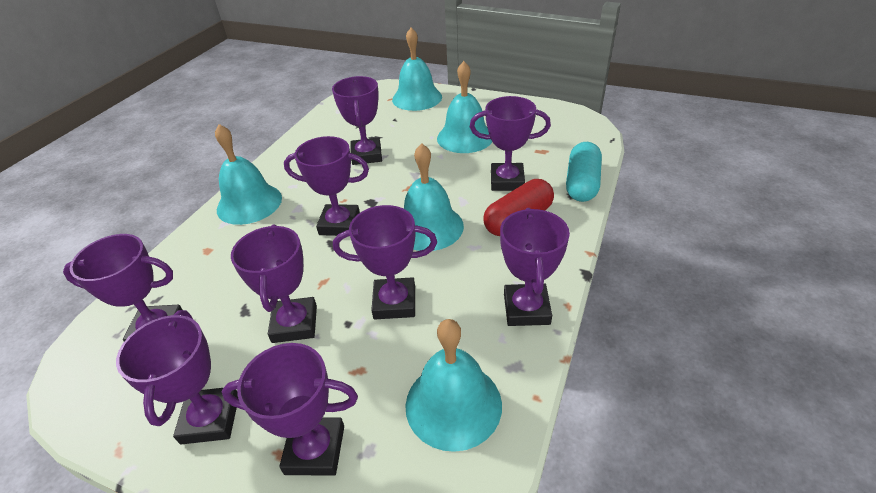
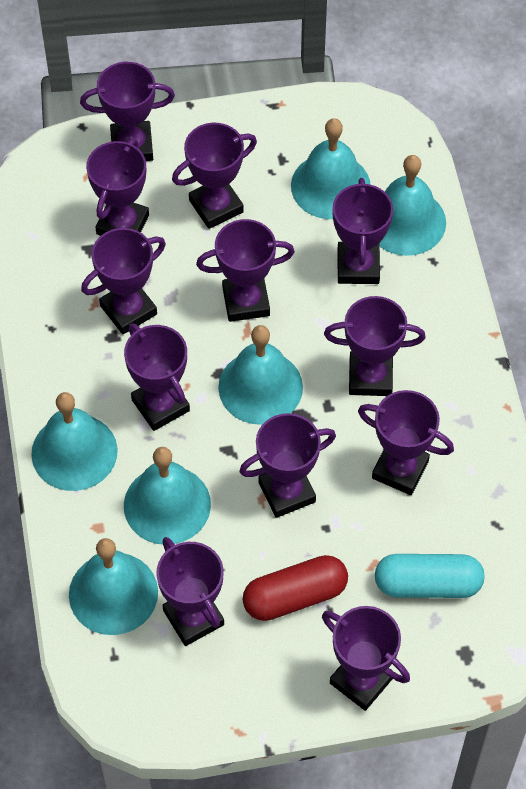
purple trophy: [63,234,183,341] [116,310,238,444] [222,343,358,476] [231,224,317,343] [284,136,369,236] [332,76,382,165] [333,205,437,319] [470,96,551,191] [500,208,570,326] = 9 -> [80,62,175,161] [81,228,166,334] [86,138,149,236] [124,323,190,431] [156,537,224,646] [172,123,257,229] [196,219,295,322] [239,413,336,518] [322,606,410,711] [324,296,426,396] [332,178,393,284] [358,390,454,495] = 12
turquoise bell: [215,124,282,225] [392,28,442,111] [404,143,464,251] [405,319,502,452] [437,61,492,153] = 5 -> [31,392,118,491] [69,538,158,635] [124,447,211,545] [218,325,303,425] [291,118,370,219] [379,155,446,256] = 6

